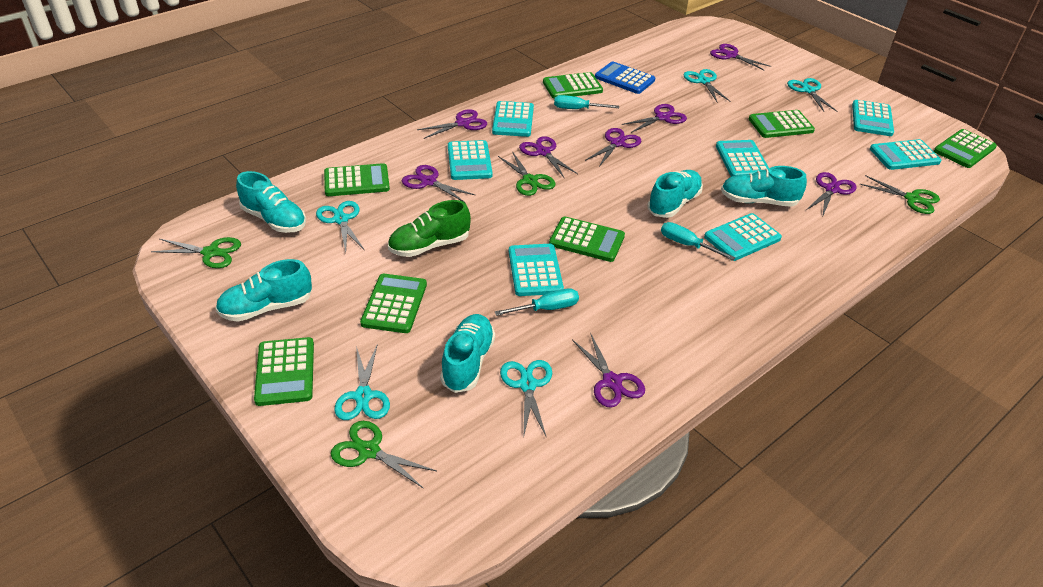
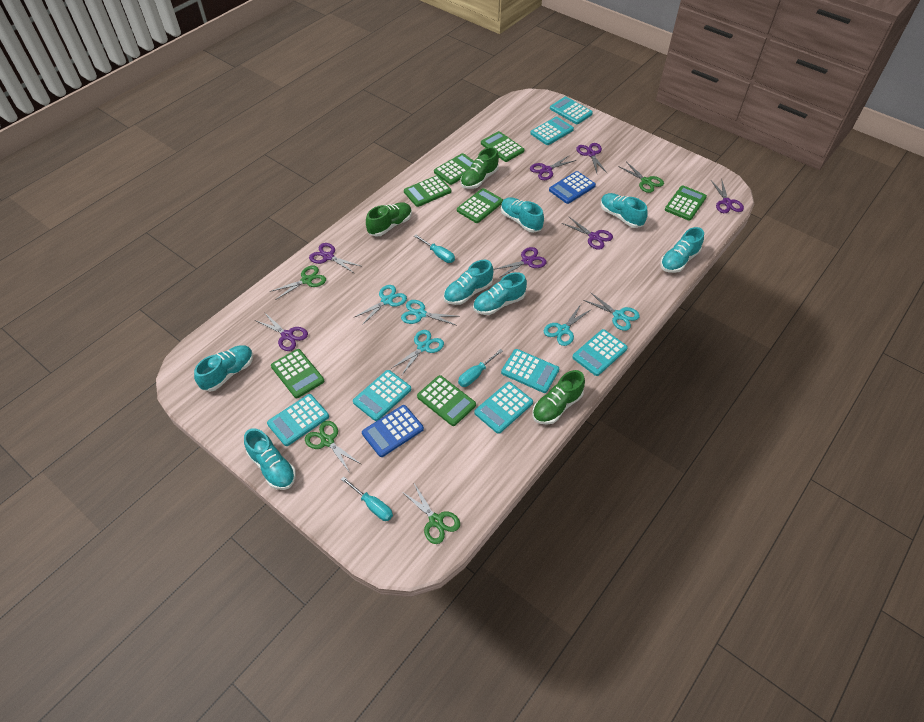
blue calculator: [595,61,655,94] = 1 -> [362,405,424,457] [549,171,596,204] = 2
green shoe: [388,200,471,257] = 1 -> [366,202,412,237] [460,147,499,189] [532,370,585,425] = 3
purple scissors: [402,165,475,202] [417,109,487,139] [519,136,578,177] [572,333,645,407] [585,128,641,167] [622,104,687,133] [710,44,771,71] [806,172,856,215] = 8 -> [255,312,308,351] [309,243,361,274] [493,247,547,278] [530,155,577,180] [562,217,613,250] [576,143,607,173] [711,179,744,213] = 7
turquoise shoe: [216,259,312,322] [236,171,306,233] [440,314,495,393] [647,170,703,218] [721,166,807,207] = 5 -> [194,345,253,392] [244,428,296,490] [444,260,493,305] [473,272,527,315] [501,197,544,233] [601,193,648,228] [660,227,704,273] = 7

